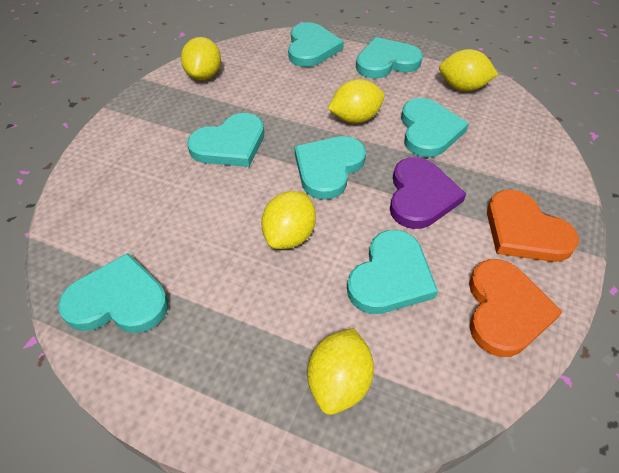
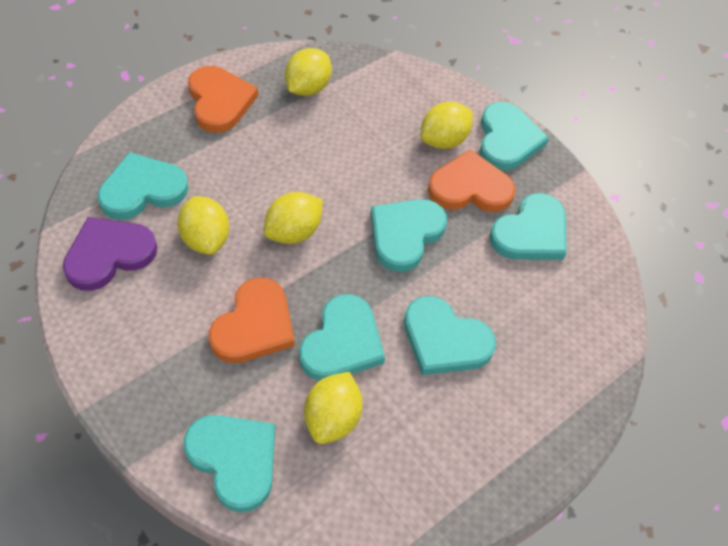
orange heart: [469,259,563,357] [487,190,579,262] = 2 -> [188,66,258,133] [209,278,294,363] [428,149,515,212] = 3

